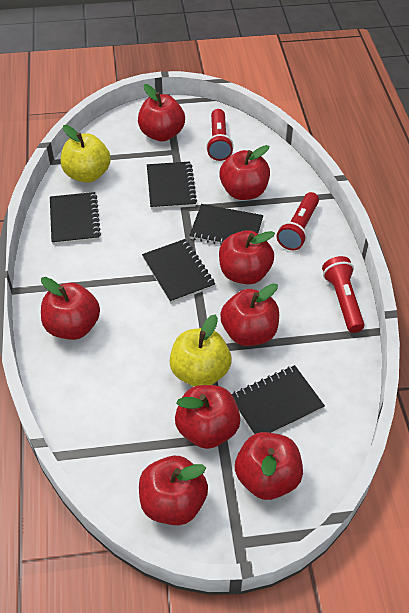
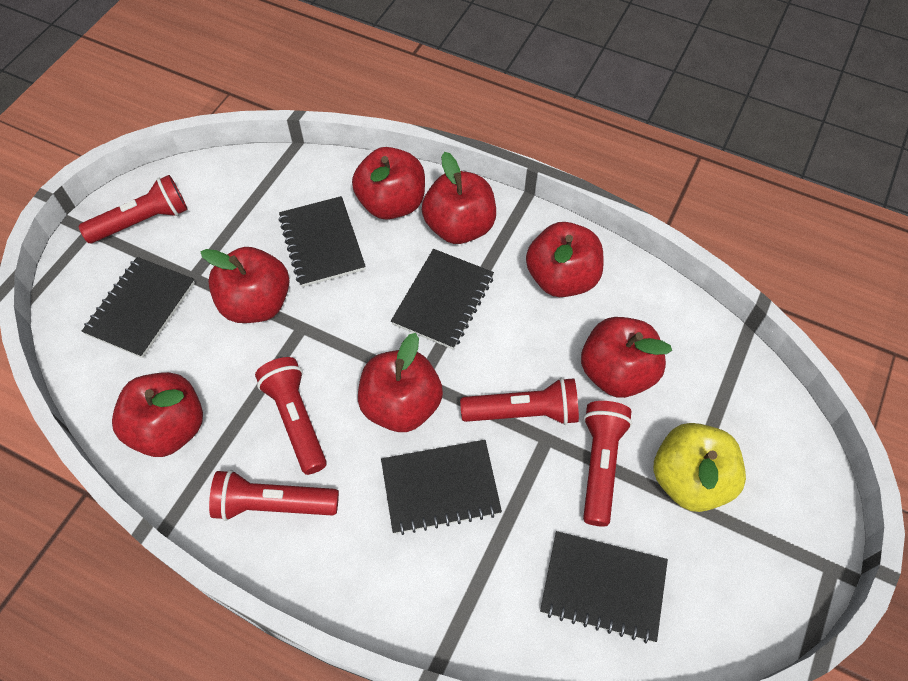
red apple: [41,277,100,340] [138,84,185,142] [139,456,208,525] [175,385,241,449] [219,145,270,200] [219,230,275,284] [220,283,279,346] [235,432,303,500] = 8 -> [112,372,203,457] [201,247,290,323] [352,147,425,219] [358,333,443,432] [422,152,496,244] [526,222,603,297] [581,317,672,398] = 7
red flashlight: [206,109,234,161] [277,192,319,250] [322,256,364,333] = 3 -> [79,175,188,243] [209,470,339,521] [255,357,327,475] [460,378,579,425] [583,401,632,526] = 5
yellow apple: [61,125,111,183] [169,314,231,387] = 2 -> [653,423,746,512] = 1

